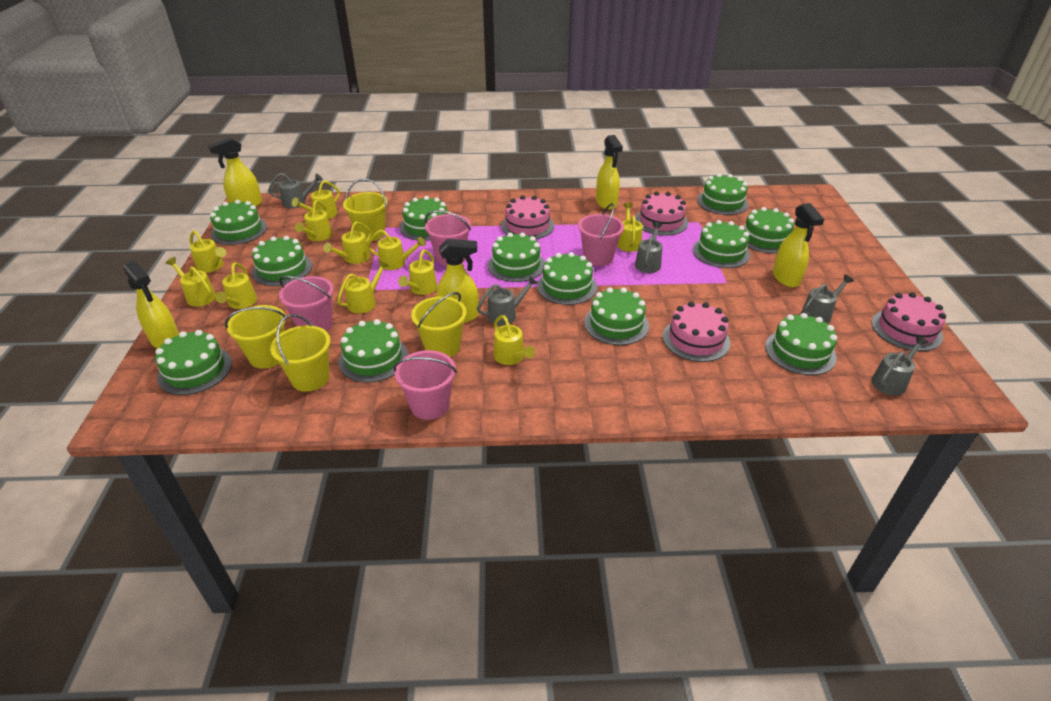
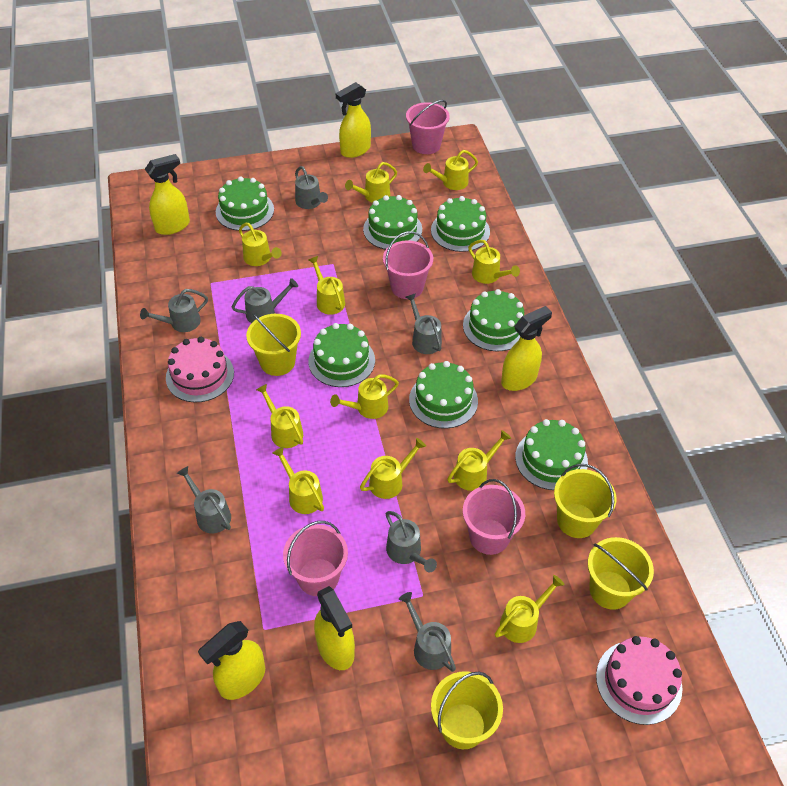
green cake: [155,330,232,395] [210,200,267,245] [252,236,312,286] [338,319,408,383] [400,196,447,241] [488,232,545,282] [537,252,597,305] [584,287,649,345] [693,220,750,268] [697,173,749,215] [744,207,794,254] [765,313,837,375] = 12 -> [216,176,274,231] [308,323,375,387] [363,195,422,250] [409,361,478,429] [431,196,490,252] [463,289,524,351] [515,419,588,490] = 7
grey watering can: [268,173,323,209] [477,276,538,325] [635,222,663,273] [801,274,854,324] [871,336,929,396] = 5 -> [140,289,208,332] [177,466,231,534] [232,278,298,323] [295,166,328,209] [385,511,437,572] [399,592,456,672] [406,293,442,354] = 7
pink cake: [501,195,554,239] [635,192,688,236] [663,302,730,362] [872,292,946,351] = 4 -> [166,337,234,402] [596,636,682,725] = 2

